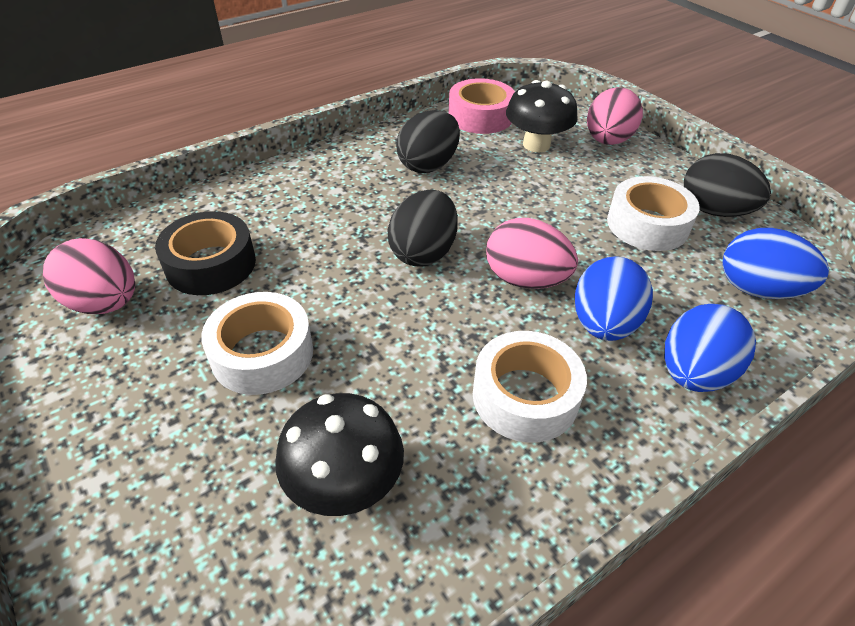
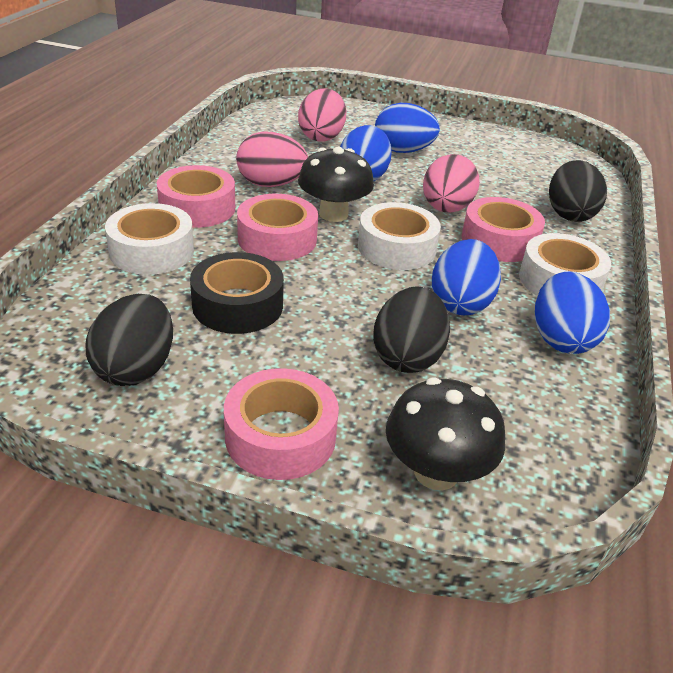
blue egg: [575,256,653,341] [664,304,756,392] [722,228,829,299] = 3 -> [340,125,392,181] [375,103,440,153] [432,239,501,315] [535,272,610,354] = 4
pink tape: [449,78,515,134] = 1 -> [157,165,235,228] [224,368,339,480] [237,194,318,261] [462,197,545,262] = 4

